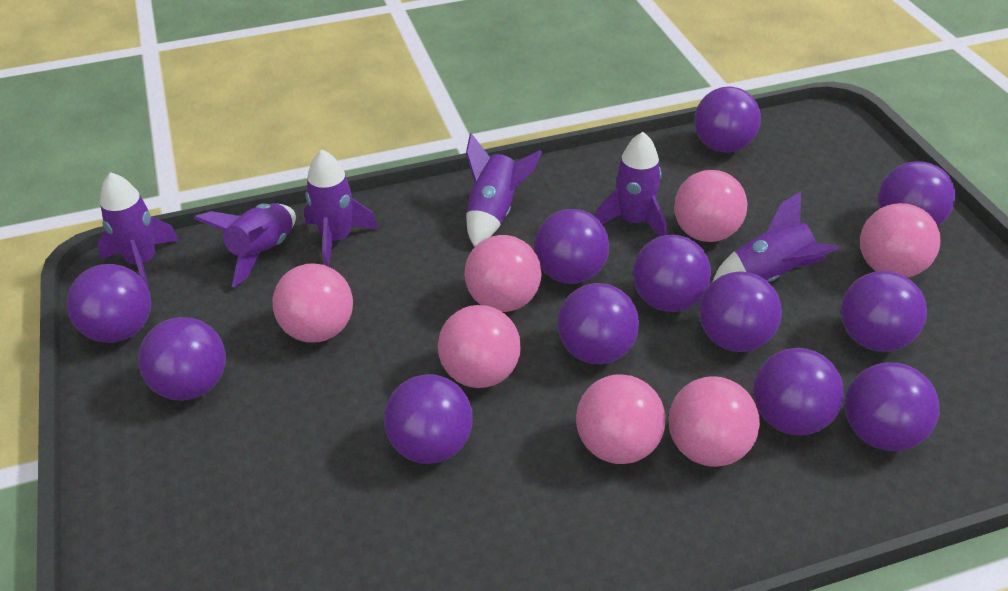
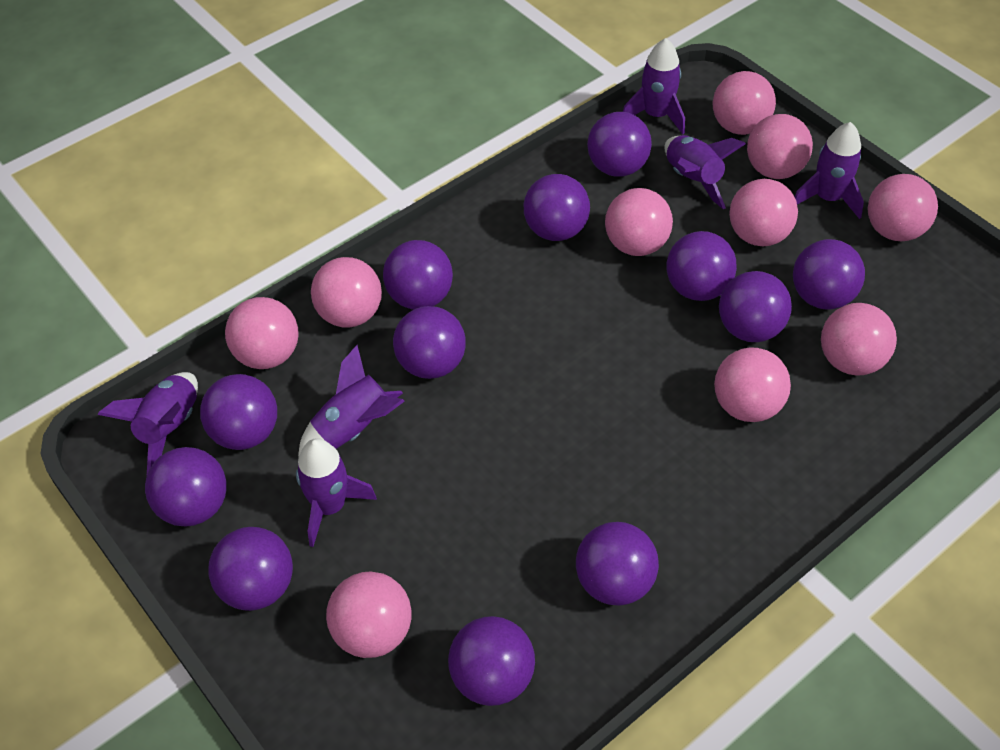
pink ball: [272,263,353,342] [438,305,521,388] [464,235,542,312] [576,374,666,464] [668,376,760,467] [674,170,747,242] [860,203,940,278] = 7 -> [225,297,299,369] [311,257,382,328] [326,571,412,658] [605,188,673,256] [713,71,776,135] [714,347,791,422] [729,179,798,246] [747,114,813,179] [821,303,897,376] [868,174,938,241] = 10

